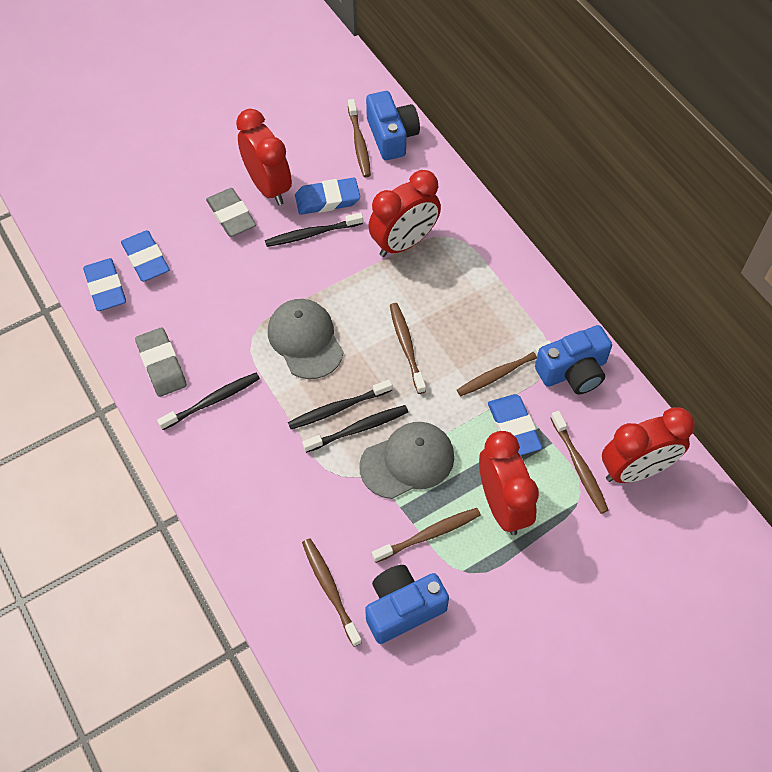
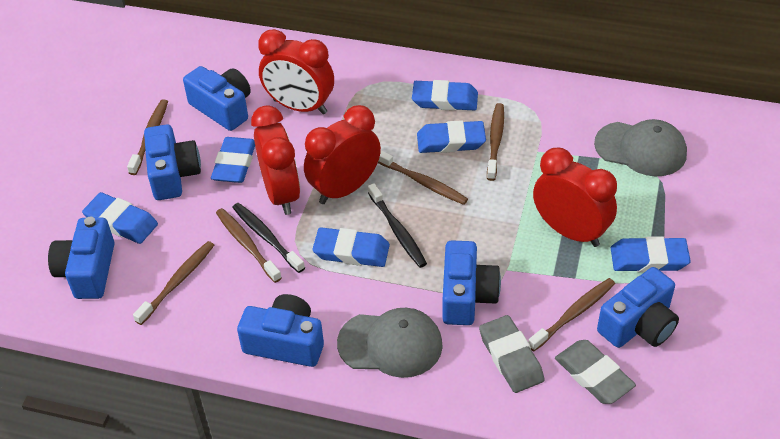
black toothbrush: [157,373,260,430] [265,212,363,247] [288,379,392,429] [302,405,408,453] = 4 -> [232,203,305,273] [368,183,427,268] = 2
blue camera: [365,565,449,644] [366,91,420,160] [535,325,612,394] = 3 -> [48,216,114,299] [144,124,201,200] [183,66,251,131] [237,294,324,367] [442,240,501,325] [597,267,679,348] = 6
blue eraser: [83,258,126,311] [121,230,169,282] [295,177,360,215] [488,394,542,455] = 4 -> [82,192,158,244] [211,137,255,183] [312,227,390,267] [412,80,478,111] [417,120,486,153] [611,236,691,272] = 6

